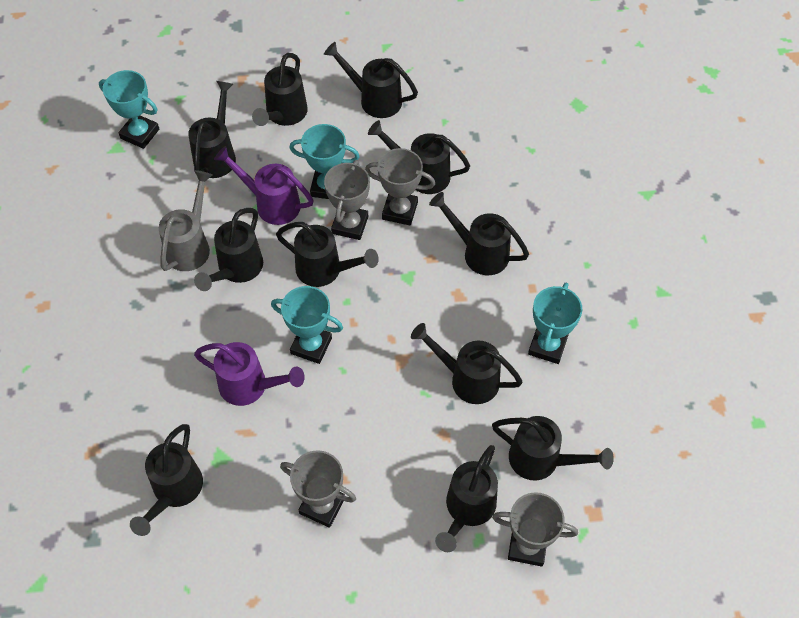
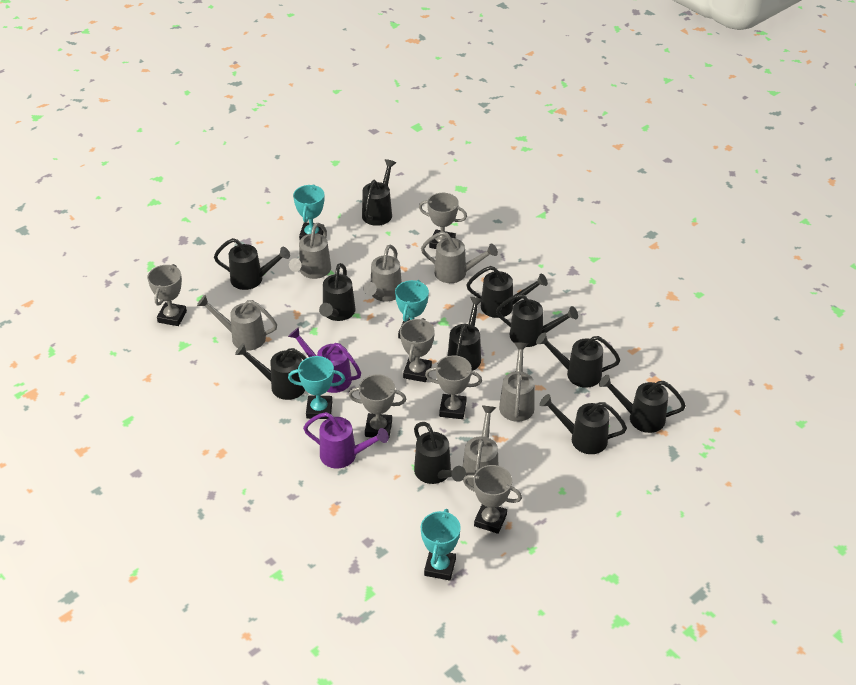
grey trophy: [280,450,356,528] [324,160,370,240] [365,148,435,225] [492,492,578,567] = 4 -> [147,264,187,326] [349,374,406,437] [400,318,435,382] [419,193,467,249] [425,355,482,419] [463,465,522,534] = 6
grey watering can: [159,170,212,271] = 1 -> [197,295,277,351] [289,223,331,279] [363,245,402,302] [421,231,498,283] [463,405,498,487] [499,342,535,422] = 6

